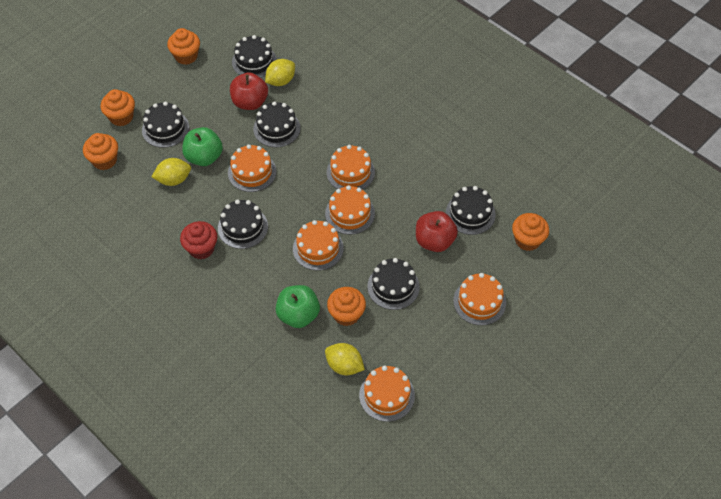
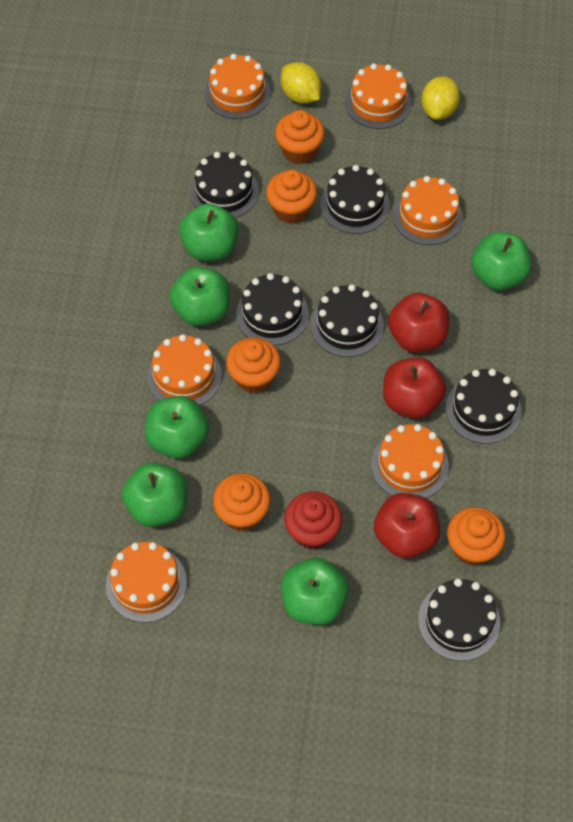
green apple: [182,127,223,166] [276,285,320,328] = 2 -> [122,462,187,527] [145,396,209,458] [170,267,230,326] [179,203,239,261] [281,558,349,625] [471,232,532,290] = 6
red apple: [230,72,268,110] [416,211,458,252] = 2 -> [374,493,440,558] [383,357,446,419] [388,293,449,352] = 3
yellow lemon: [152,158,191,186] [265,59,295,86] [325,343,365,375] = 3 -> [281,62,321,104] [421,76,460,120] = 2

